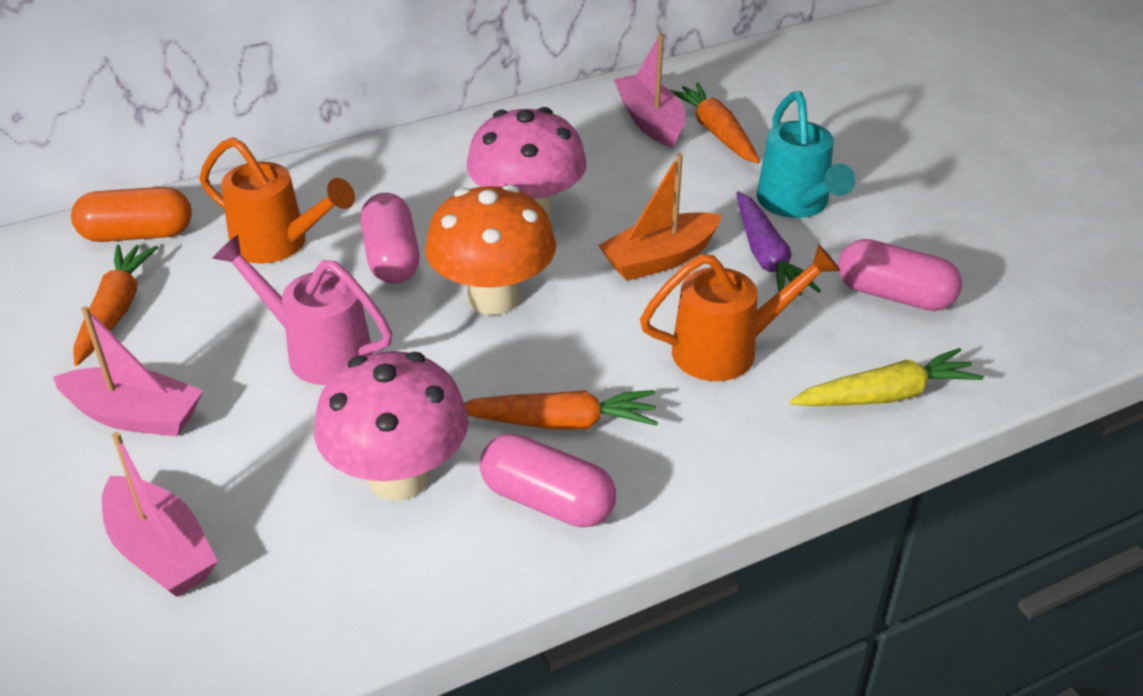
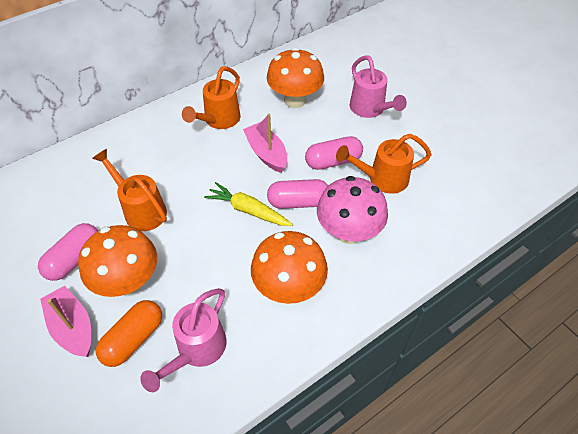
orange boat: [599,153,722,281] = 1 -> none = 0
orange carrot: [73,244,158,366] [464,390,658,430] [670,83,760,164] = 3 -> none = 0
orange mushroom: [425,185,556,315] = 1 -> [78,225,157,297] [251,231,328,304] [267,47,324,108] = 3
orange watering can: [199,137,355,264] [640,244,840,381] = 2 -> [92,149,167,231] [182,66,240,129] [336,134,432,194] = 3
pink boat: [53,306,204,436] [102,432,218,597] [614,33,685,148] = 3 -> [40,286,91,357] [243,114,287,173] = 2
pink mushroom: [314,351,469,501] [467,107,587,220] = 2 -> [317,176,388,244] = 1
pink watering can: [212,235,392,385] = 1 -> [140,288,226,392] [350,55,407,118] = 2
purple carrot: [737,191,821,296] = 1 -> none = 0
turquoise watering can: [757,91,855,218] = 1 -> none = 0

